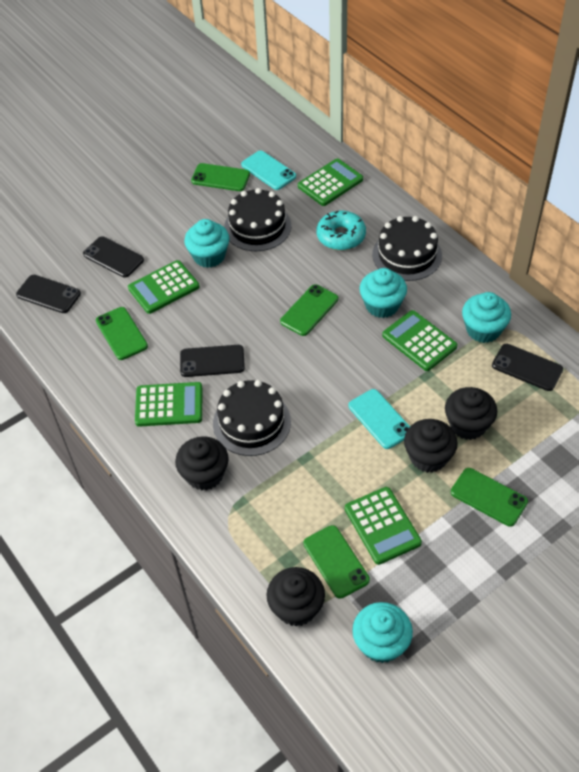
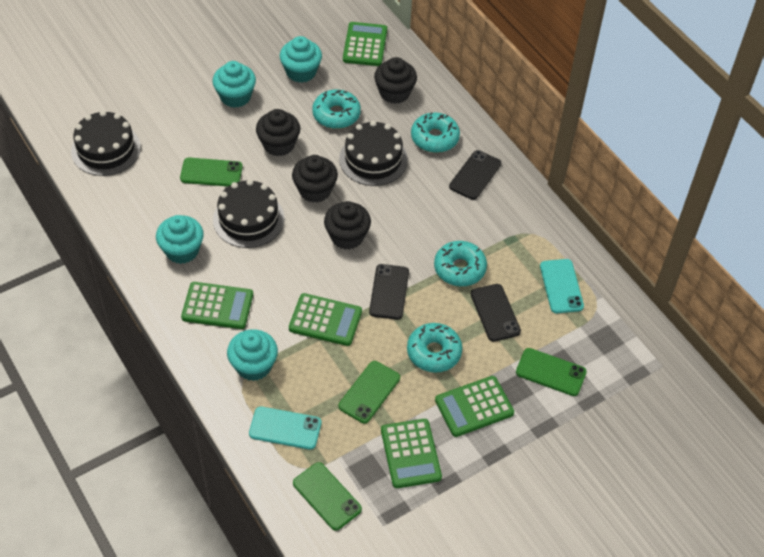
black phone: [16,275,81,313] [83,236,144,278] [180,345,245,377] [492,344,563,391] = 4 -> [369,264,409,320] [449,150,501,200] [471,284,521,342] = 3
green phone: [96,307,148,360] [191,163,250,191] [280,284,338,336] [303,525,370,599] [451,468,528,527] = 5 -> [180,157,243,187] [293,462,362,531] [339,361,400,423] [516,348,587,396] = 4
turquoise donut: [317,211,366,250] = 1 -> [312,89,361,129] [407,323,462,373] [411,112,460,153] [434,241,487,286] = 4

